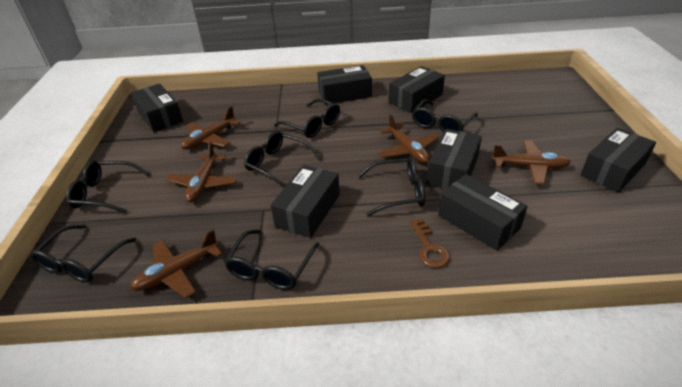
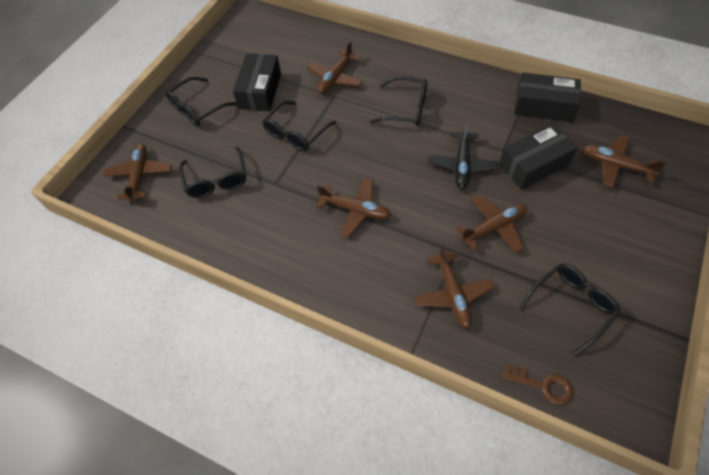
black box: [131,83,183,132] [271,165,340,238] [317,65,372,105] [389,66,445,113] [426,129,482,189] [438,174,528,251] [581,128,656,193] = 7 -> [233,53,281,111] [499,124,577,190] [514,73,581,122] = 3
black glasses: [31,224,137,283] [66,160,150,213] [224,229,320,290] [244,131,321,188] [274,99,340,138] [358,157,425,217] [412,99,478,132] = 7 -> [166,77,237,126] [179,147,246,198] [262,101,336,151] [370,76,427,126] [519,263,620,356] = 5
black plane: none = 0 -> [428,121,498,189] = 1
brown plane: [130,230,222,298] [166,142,237,202] [181,106,241,150] [378,114,439,163] [492,140,571,185] = 5 -> [103,143,172,202] [307,41,363,94] [316,178,391,237] [415,244,494,328] [456,194,527,253] [582,135,666,188] = 6

